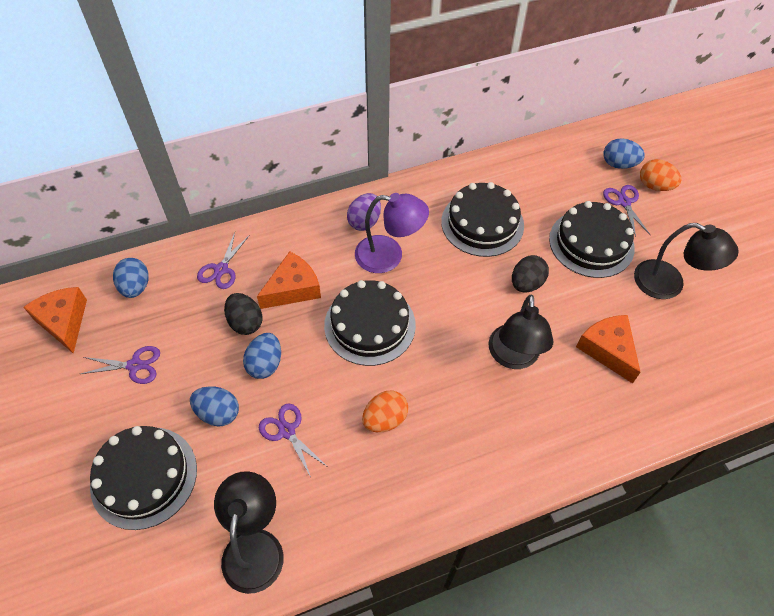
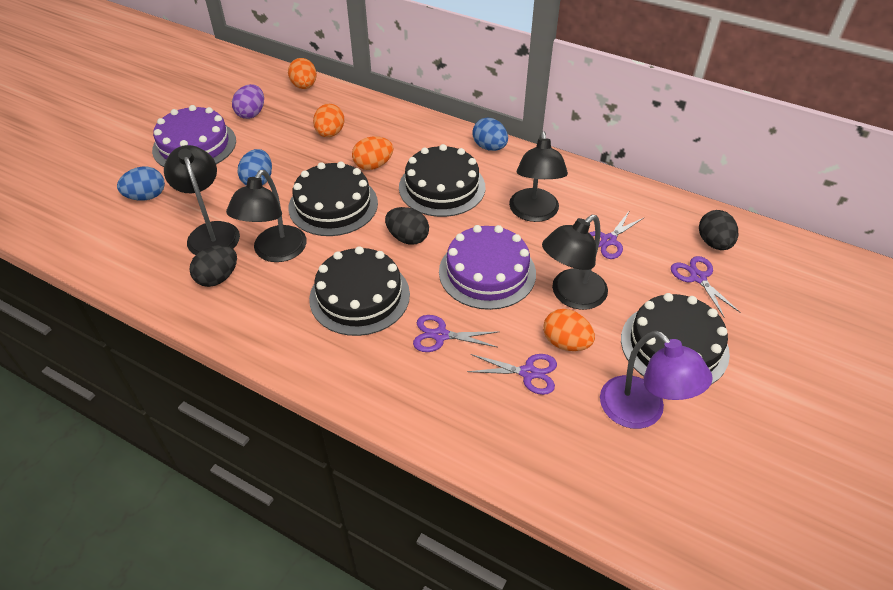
black egg: [224,293,262,335] [512,255,549,293] = 2 -> [189,245,237,287] [385,207,429,245] [699,210,738,250] = 3
black lamp: [214,471,284,594] [488,294,553,369] [634,223,739,299] = 3 -> [164,145,240,255] [226,169,307,262] [509,131,568,222] [542,215,608,310] = 4
blue egg: [113,258,148,298] [190,386,239,427] [243,333,281,379] [603,138,645,169] = 4 -> [117,166,165,201] [238,149,272,186] [472,118,508,151] = 3
orange cheese: [23,287,87,354] [257,251,321,309] [576,315,641,384] = 3 -> none = 0
orange egg: [362,390,408,432] [640,159,681,191] = 2 -> [288,58,317,89] [313,104,344,137] [352,136,393,170] [543,309,595,351] = 4
purple cake: none = 0 -> [152,105,236,167] [439,225,536,310] = 2

